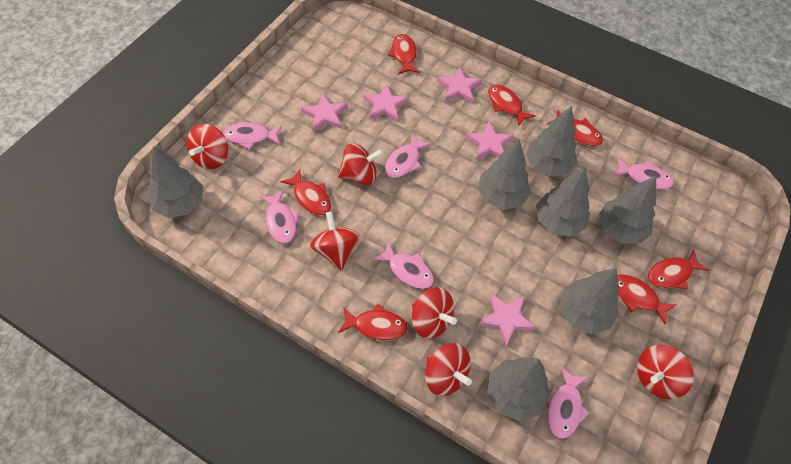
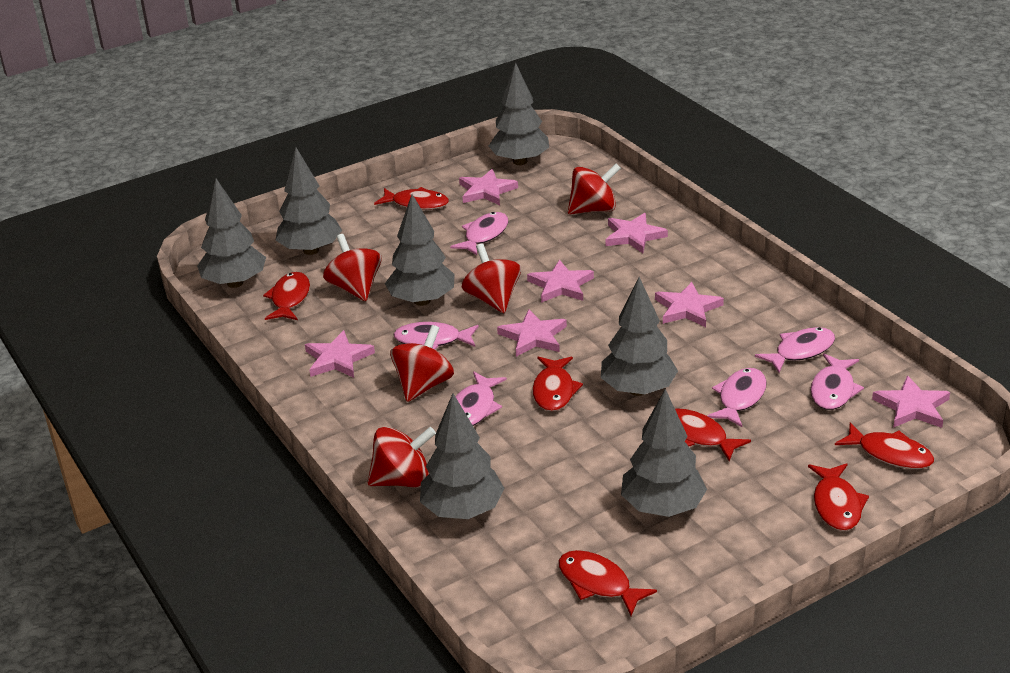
pink star: [301,93,348,132] [363,84,409,121] [437,66,482,103] [466,122,513,160] [479,293,536,346] = 5 -> [305,330,375,378] [459,169,518,205] [497,309,567,357] [527,260,594,303] [605,213,668,253] [655,282,724,327] [872,375,950,428] = 7
red spinning top: [186,124,228,169] [310,211,359,271] [338,143,384,185] [412,287,457,339] [425,343,472,396] [637,345,694,399] = 6 -> [323,234,381,301] [368,427,436,488] [390,325,454,402] [462,243,521,313] [568,163,621,214] = 5

